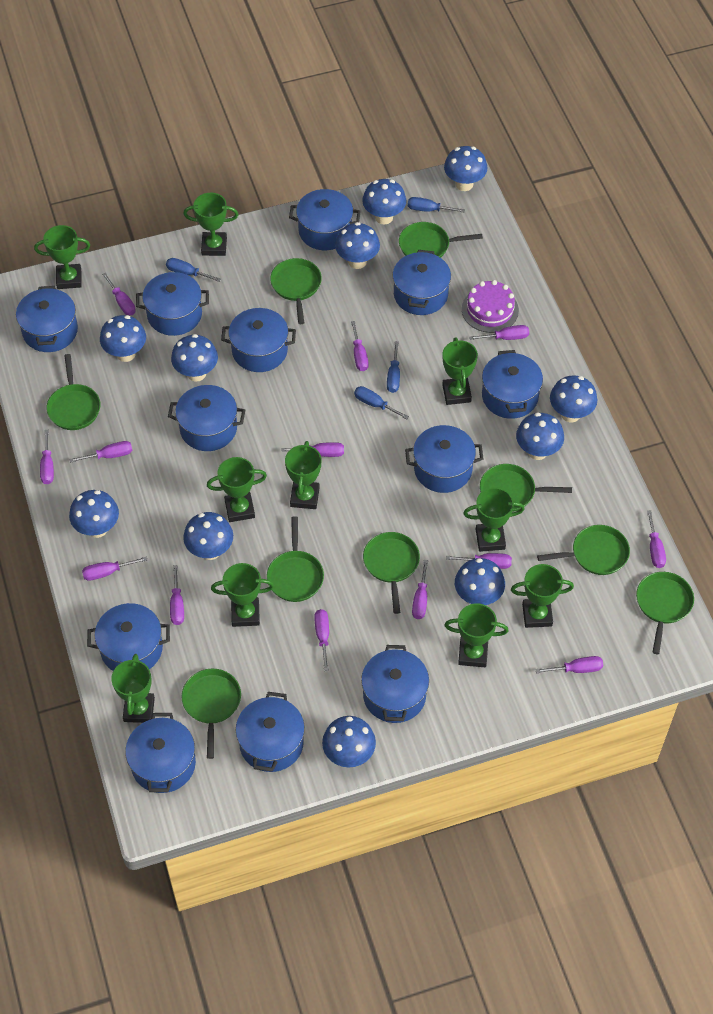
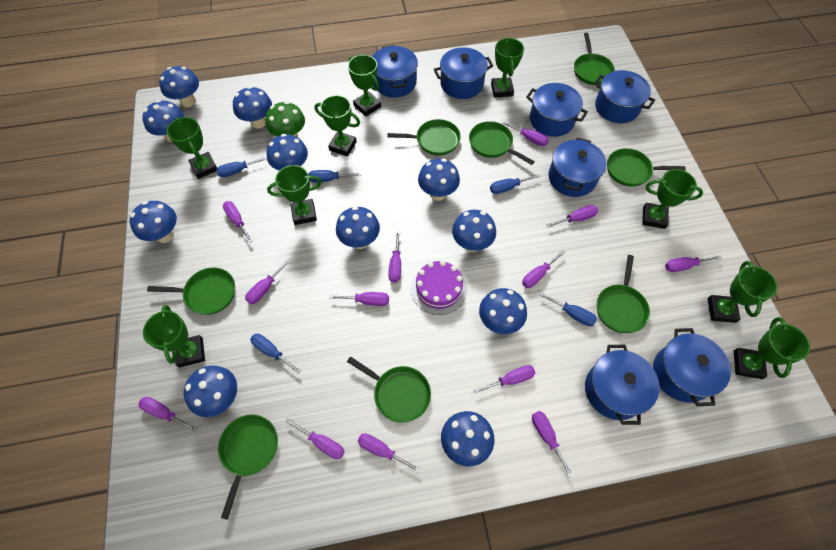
blue pot: [16,286,78,352] [87,603,170,671] [125,713,196,793] [136,272,209,336] [168,385,245,451] [221,308,296,372] [236,692,305,772] [289,189,361,250] [361,645,429,723] [393,250,451,315] [405,425,484,493] [482,350,543,419] = 12 -> [372,45,418,98] [434,47,493,99] [526,83,588,137] [548,138,607,197] [585,345,660,425] [594,70,655,123] [653,328,731,406] = 7
blue screwdriver: [166,258,221,282] [354,386,409,420] [387,341,400,393] [408,197,465,212] = 4 -> [216,157,267,177] [250,334,301,374] [308,170,362,182] [490,174,541,194] [539,292,597,326] = 5
green mushroom: none = 0 -> [265,101,305,137] = 1
green pan: [47,354,100,430] [181,669,241,759] [267,516,324,602] [270,258,322,324] [363,532,420,614] [399,222,483,258] [480,464,572,512] [537,525,630,575] [636,572,694,654] = 9 -> [147,267,235,315] [218,414,278,520] [347,356,431,423] [388,119,461,155] [469,121,535,165] [574,33,615,85] [597,255,650,333] [607,148,686,186] = 8
green trophy: [34,225,90,289] [111,654,155,723] [183,193,238,256] [207,457,267,522] [211,563,274,627] [285,441,321,509] [442,337,478,405] [444,603,509,667] [463,487,525,552] [511,564,574,628] = 10 -> [143,305,205,368] [167,117,217,179] [267,165,322,225] [315,95,360,157] [348,55,381,117] [491,37,524,98] [642,169,703,229] [708,261,778,323] [733,317,810,379] = 9

